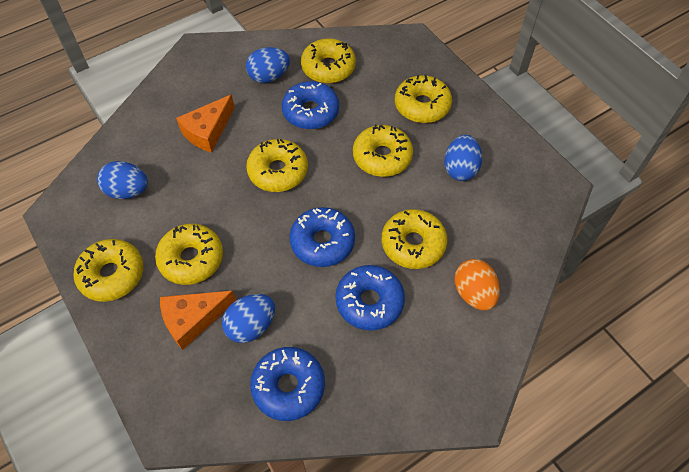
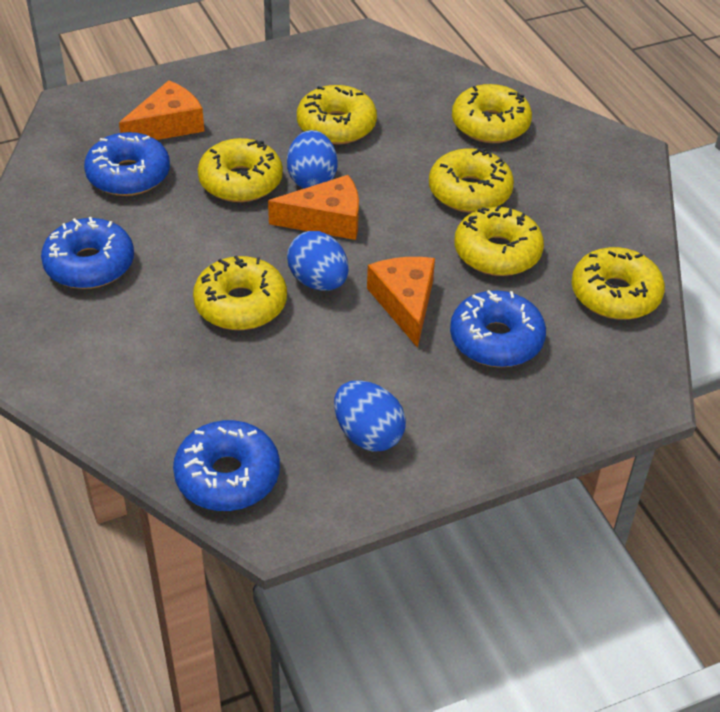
blue egg: [97,161,148,199] [222,294,275,343] [246,47,290,83] [444,135,482,181] = 4 -> [287,130,338,189] [287,231,349,291] [334,380,406,452] = 3
orange cheese: [160,291,236,350] [176,94,235,153] = 2 -> [119,80,204,140] [268,175,359,240] [367,257,435,348] = 3
orange egg: [454,259,500,310] = 1 -> none = 0

